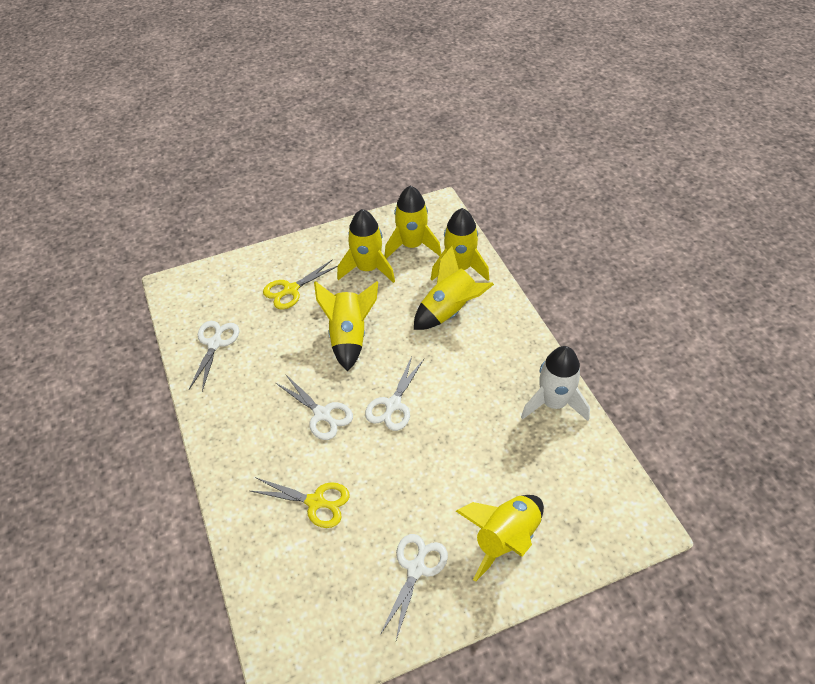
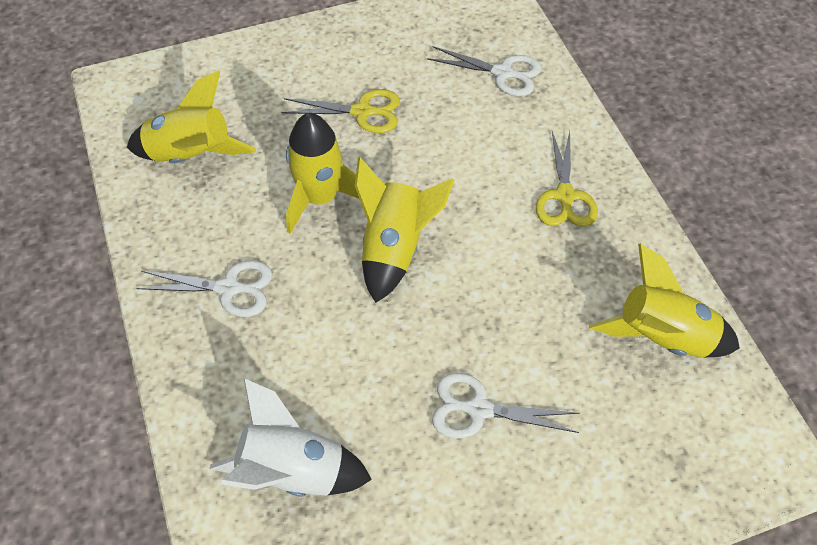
white scissors: [189,321,239,391] [276,374,353,440] [365,356,424,431] [380,534,448,640] = 4 -> [136,260,273,317] [427,46,541,96] [432,373,580,439] = 3
yellow rocket: [314,281,378,371] [337,209,395,283] [385,186,441,259] [414,246,494,330] [431,208,489,281] [456,495,544,582] = 6 -> [127,71,256,163] [286,113,359,233] [355,157,454,303] [589,243,740,358] = 4

